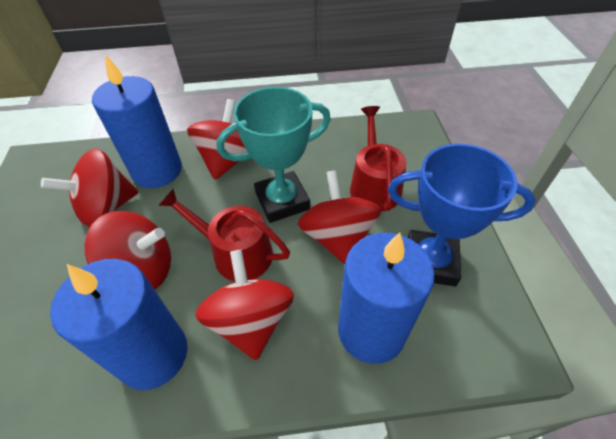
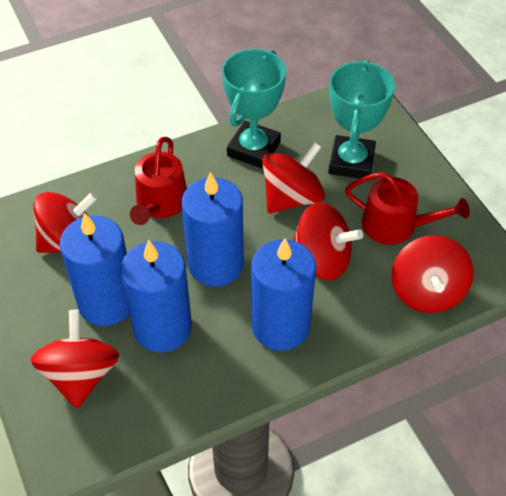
blue candle: [50,259,188,390] [92,54,182,188] [338,232,435,364] = 3 -> [60,212,129,326] [120,240,192,352] [182,172,244,287] [251,238,316,351] = 4
blue trophy: [388,143,536,286] = 1 -> none = 0
turquoise trophy: [216,87,331,223] = 1 -> [222,49,286,169] [328,60,395,179] = 2

